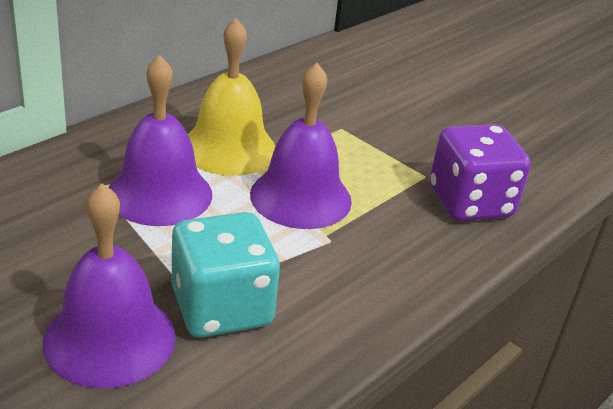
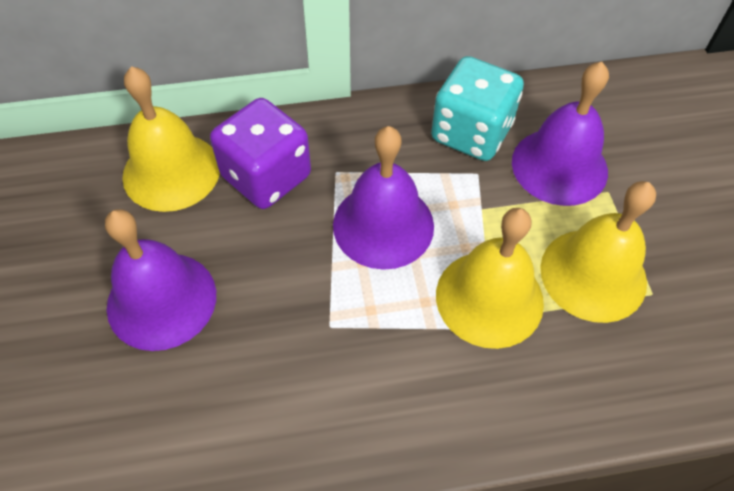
yellow bell: [188,18,275,176] = 1 -> [122,66,220,212] [436,208,544,349] [540,181,656,323] = 3

